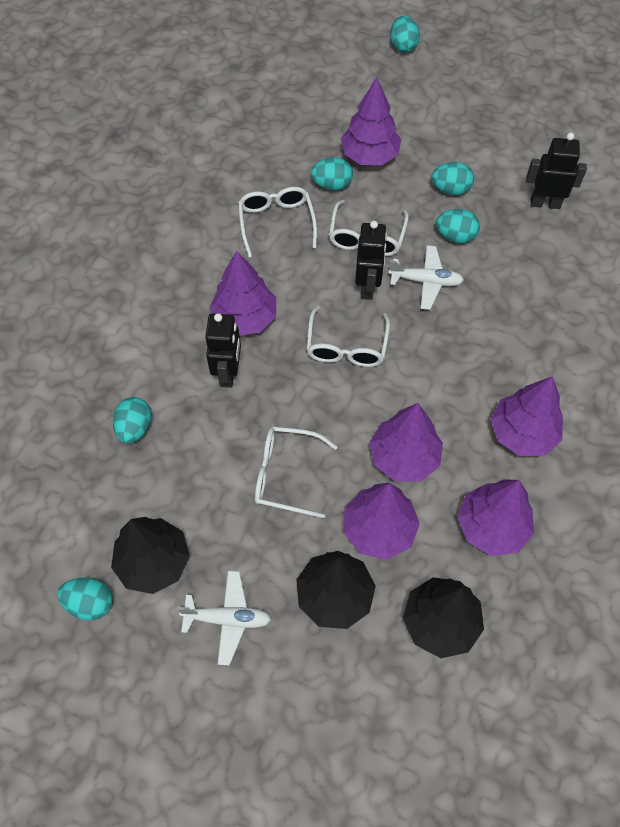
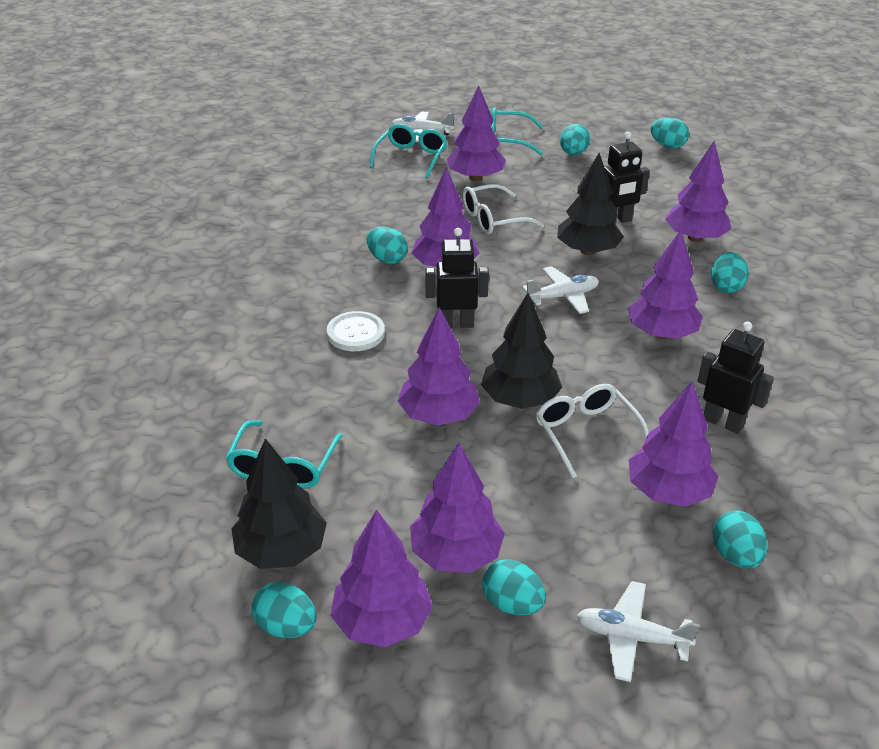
purple tree: [209,251,276,336] [341,78,401,165] [344,483,420,560] [369,403,443,481] [457,479,534,556] [491,376,563,456] = 6 -> [330,509,433,647] [398,307,480,425] [410,443,505,573] [412,167,480,267] [447,86,506,181] [628,230,703,339] [629,381,719,507] [665,141,731,242] = 8
turquoise egg: [57,577,113,620] [113,397,152,443] [311,157,353,190] [390,16,420,53] [431,162,474,195] [436,209,480,243] = 6 -> [252,582,317,638] [367,227,408,264] [482,559,546,615] [560,124,590,155] [651,117,689,148] [711,252,749,293] [713,511,767,568] = 7
turquoise glasses: none = 0 -> [226,420,343,488] [369,124,448,178] [490,107,544,155] = 3
white button: none = 0 -> [327,311,385,351] = 1
white glasses: [238,187,317,257] [255,426,337,518] [306,306,390,367] [329,200,409,256] = 4 -> [463,184,544,234] [536,384,649,479] = 2
white plane: [177,571,271,666] [388,245,464,310] = 2 -> [391,111,454,142] [522,266,599,314] [577,581,700,682] = 3

